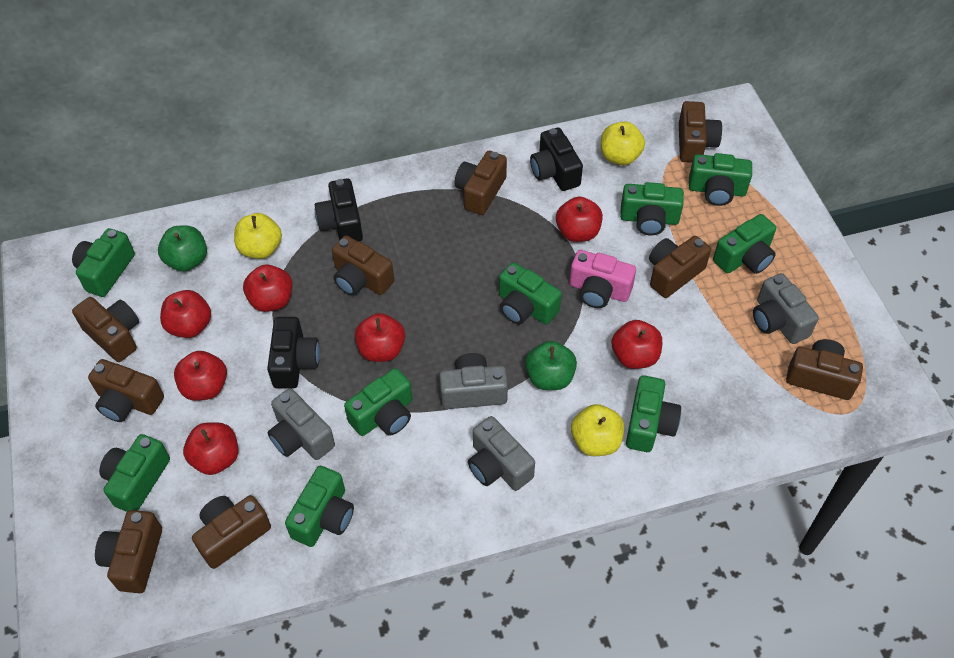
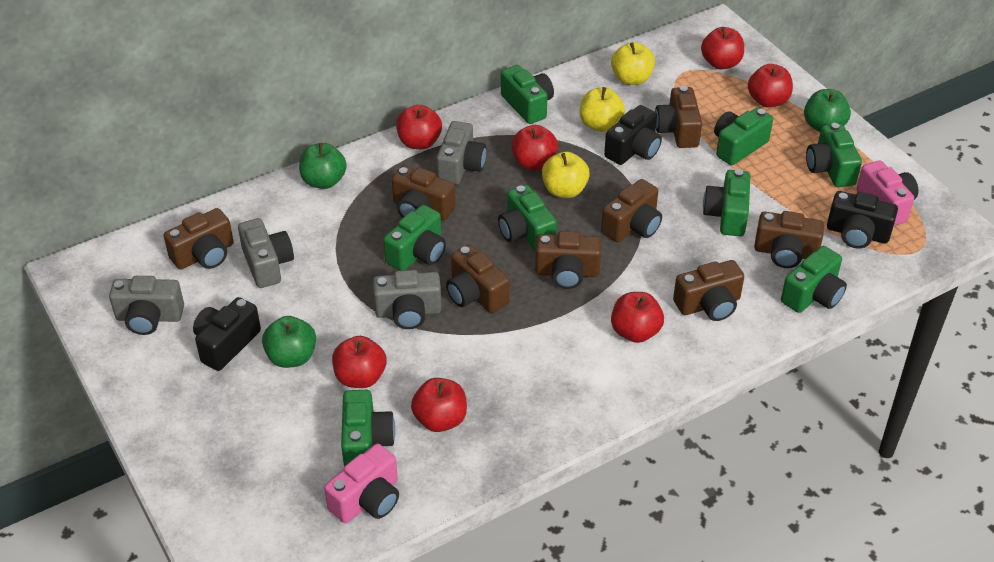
brown camera: [72,297,139,362] [88,359,164,422] [95,510,162,593] [192,495,271,569] [332,235,394,296] [454,151,507,215] [649,236,711,298] [679,101,722,163] [786,339,863,400] = 9 -> [164,208,234,270] [392,166,456,220] [446,245,509,313] [535,231,601,289] [601,179,662,242] [655,86,702,148] [673,260,744,321] [754,211,824,268] = 8
green apple: [158,225,207,272] [525,341,577,390] = 2 -> [262,316,316,368] [299,143,347,189] [804,89,851,132] = 3
green camera: [72,228,135,297] [99,434,170,512] [285,466,354,547] [344,368,412,436] [499,262,562,325] [620,182,684,235] [626,375,681,452] [689,153,752,206] [713,214,776,274] = 9 -> [341,390,395,467] [383,205,446,271] [498,185,557,252] [501,65,554,124] [703,169,750,236] [714,108,773,165] [781,246,847,313] [806,123,862,187] = 8
pink camera: [569,250,636,308] = 1 -> [324,444,399,523] [856,161,918,226] = 2

